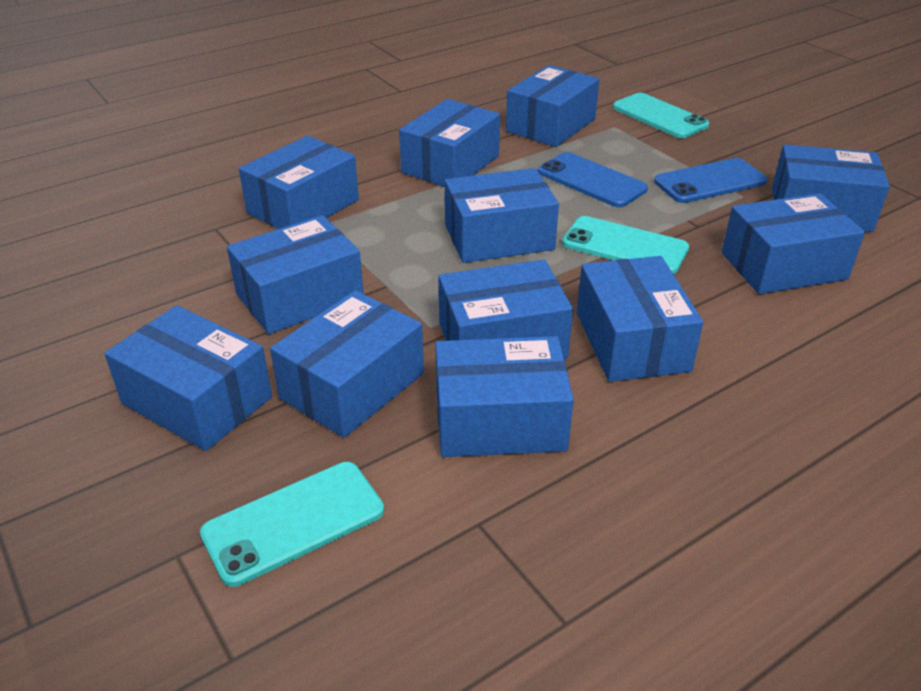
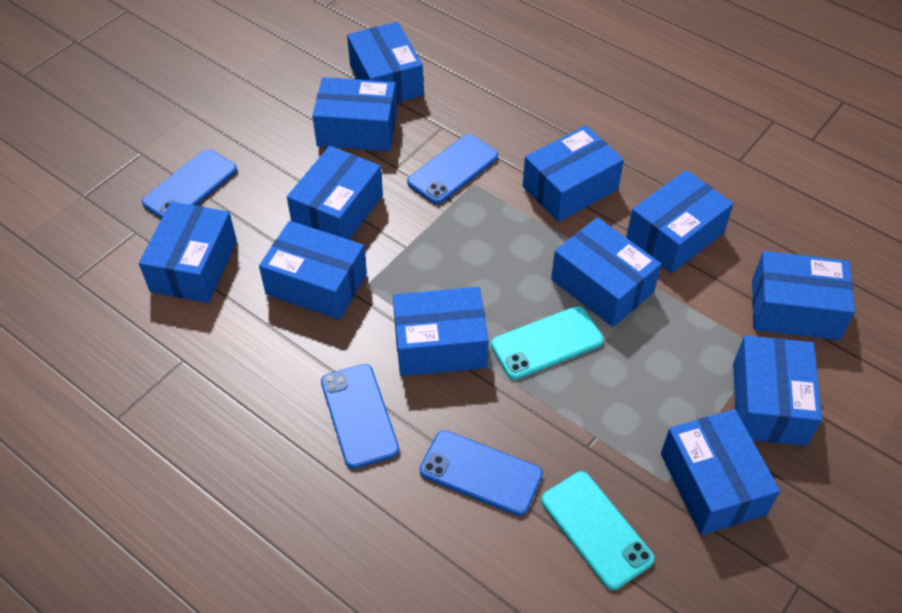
blue phone: [538,152,648,208] [654,158,767,203] = 2 -> [142,149,237,219] [321,364,399,469] [407,134,498,204] [420,430,543,516] = 4
turquoise phone: [200,462,384,587] [562,216,689,274] [613,93,709,138] = 3 -> [491,306,603,380] [541,471,655,590] = 2

